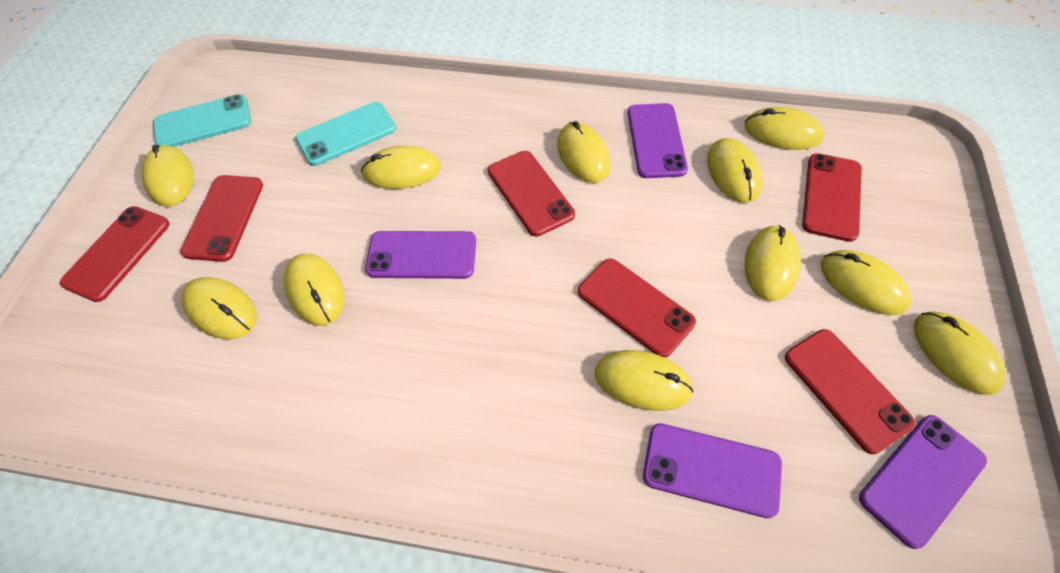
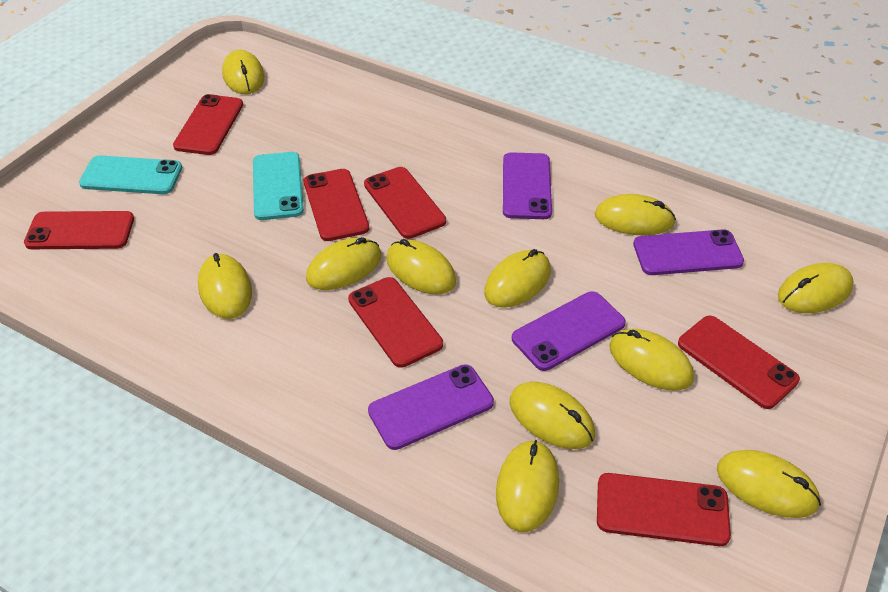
red phone: [60,206,170,302] [181,175,263,262] [488,151,575,237] [578,258,696,358] [785,329,915,454] [802,153,862,242] = 6 -> [24,211,134,249] [173,94,243,155] [304,169,369,241] [348,277,443,368] [364,167,446,239] [597,473,731,546] [678,316,800,409] = 7

